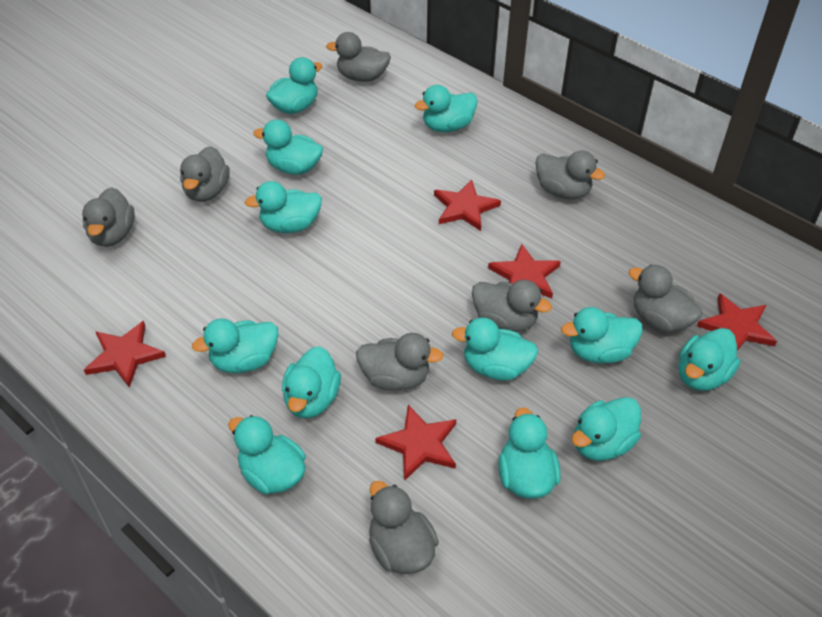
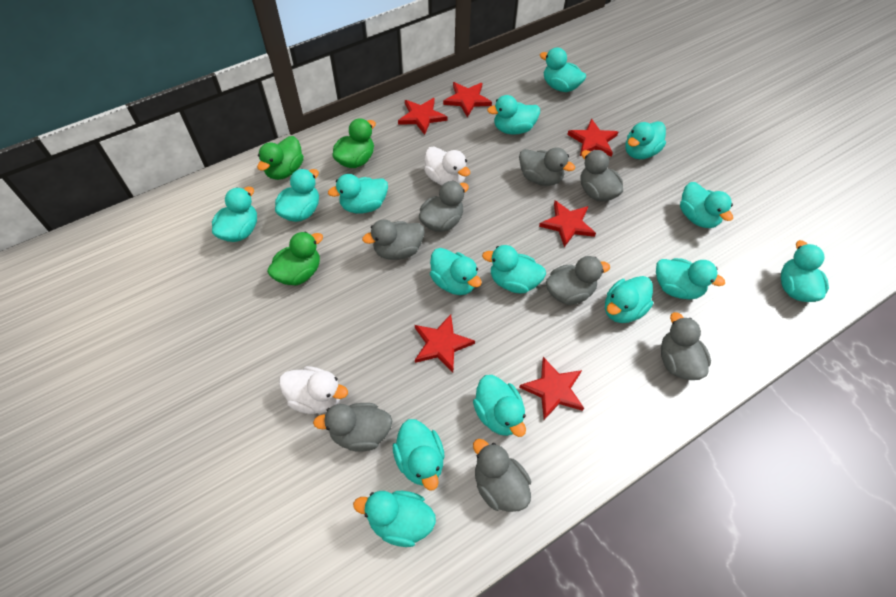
green duck: none = 0 -> [257,136,304,180] [267,231,323,285] [332,118,376,168] = 3
red star: [84,321,166,388] [375,405,456,481] [434,180,501,231] [488,244,561,298] [697,293,777,351] = 5 -> [398,98,447,135] [415,314,475,373] [443,82,492,117] [519,357,584,420] [539,201,596,247] [567,119,618,157] = 6
turquoise duck: [192,319,278,373] [228,415,306,494] [245,181,322,233] [253,119,323,175] [266,57,322,114] [282,346,341,418] [415,85,478,132] [452,318,538,381] [498,407,561,499] [561,307,643,363] [572,397,641,461] [679,328,740,391] = 12 -> [212,187,257,242] [275,169,319,222] [328,174,388,214] [353,491,436,547] [393,419,445,490] [430,248,482,295] [473,375,526,437] [482,245,546,293] [487,95,540,135] [540,47,586,92] [605,276,653,323] [625,121,666,159] [656,258,725,300] [680,182,733,228] [781,240,829,302] = 15
white duck: none = 0 -> [279,366,348,414] [424,146,470,186] = 2

